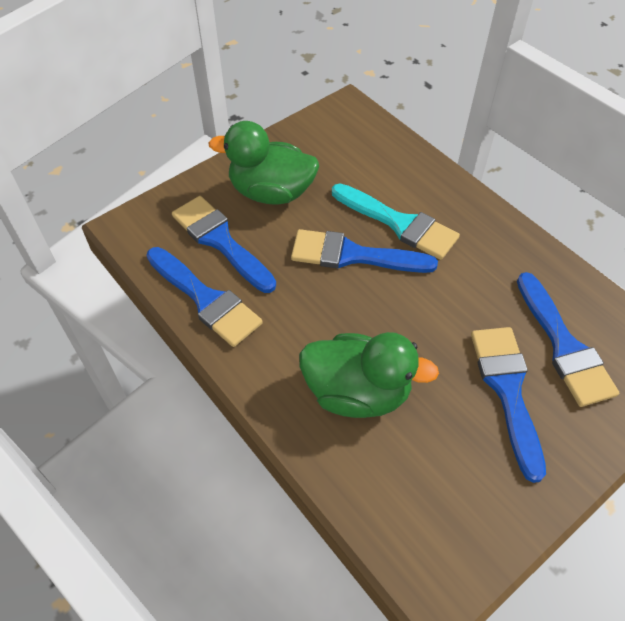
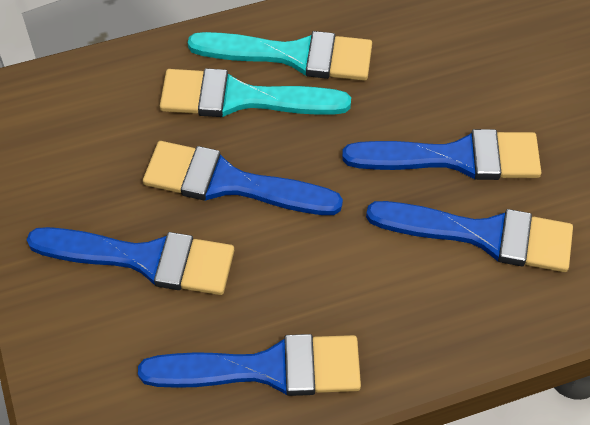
green duck: [208,121,319,205] [299,332,439,418] = 2 -> none = 0
turquoise brush: [332,183,460,260] = 1 -> [160,68,351,117] [188,31,372,81] = 2

